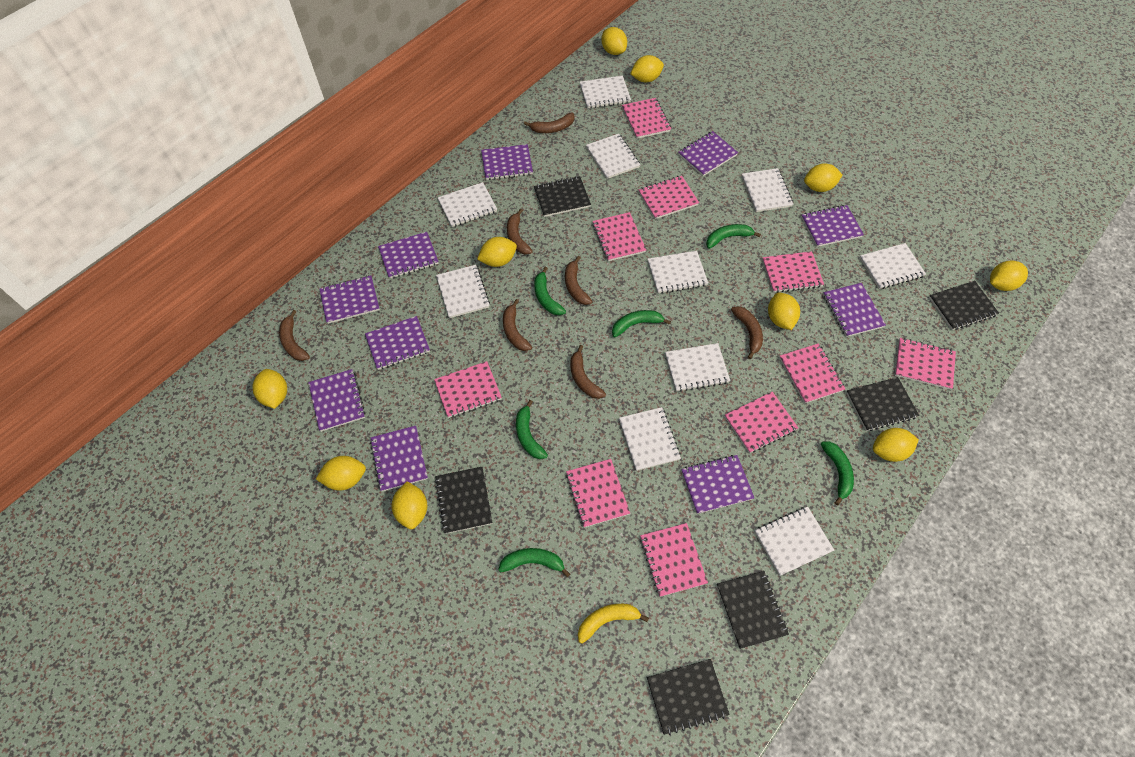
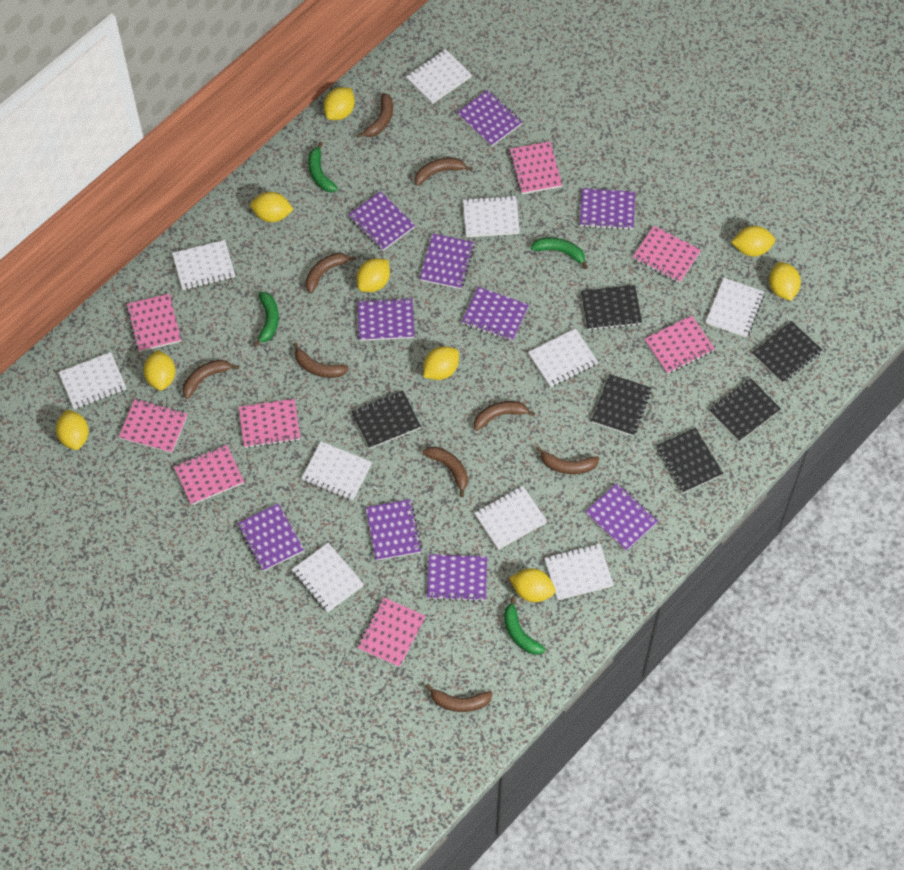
brown banana: [279,310,310,361] [503,299,532,351] [507,209,533,255] [524,113,575,133] [565,256,593,305] [570,345,606,399] [731,306,763,359] = 7 -> [183,360,239,399] [293,342,349,378] [305,253,356,293] [357,93,393,138] [415,158,473,186] [423,446,468,497] [425,683,493,712] [474,401,535,431] [536,446,600,474] = 9
green banana: [498,548,570,577] [516,400,548,459] [534,267,566,315] [612,310,671,337] [706,224,761,249] [821,441,854,505] = 6 -> [253,292,279,347] [308,142,338,192] [504,596,546,655] [530,237,588,269] = 4
pink notebook: [434,361,502,418] [566,459,630,528] [592,212,646,261] [622,98,671,139] [639,176,699,219] [640,523,708,597] [725,392,798,453] [762,251,824,293] [779,343,845,404] [895,338,956,390] = 10 -> [119,399,187,453] [126,294,181,352] [174,445,244,505] [239,399,300,448] [357,597,425,667] [509,142,562,194] [633,226,701,283] [645,315,715,374] = 8
yellow banana: [578,604,649,644] = 1 -> none = 0
yellow lemon: [252,369,287,409] [316,456,366,490] [392,481,427,529] [477,237,517,267] [601,27,627,55] [630,55,664,82] [768,293,800,330] [804,163,842,192] [873,428,919,462] [990,261,1028,291] = 10 -> [56,410,89,450] [143,350,176,391] [250,192,294,222] [323,87,355,120] [357,258,390,292] [423,346,459,380] [509,568,555,602] [731,226,775,257] [769,262,801,301] = 9

